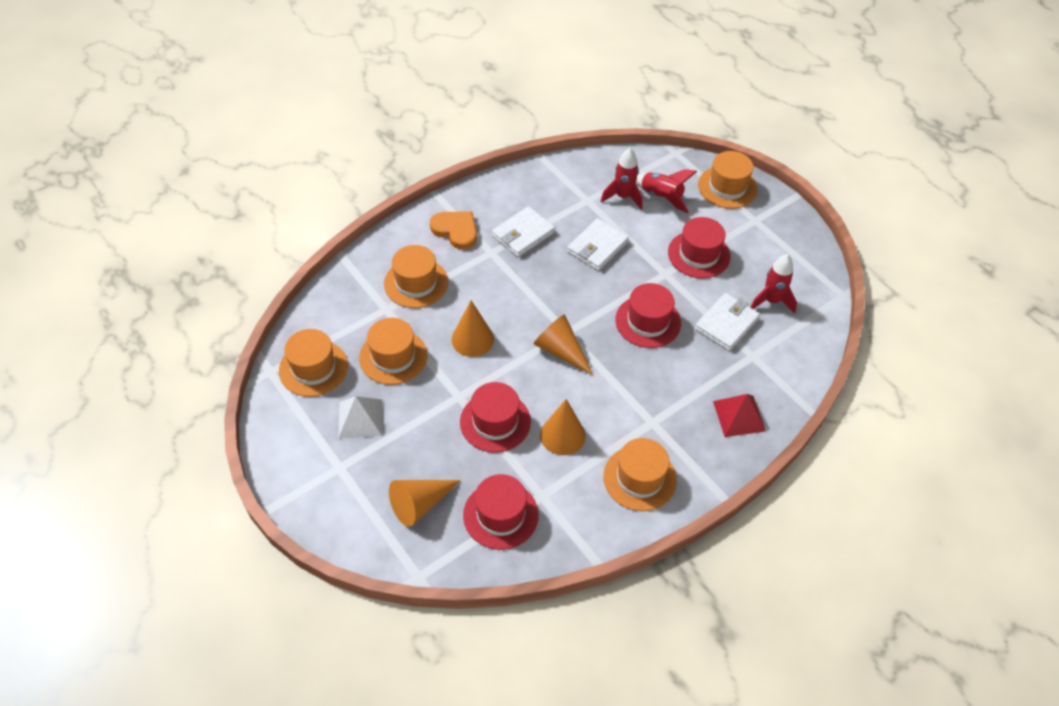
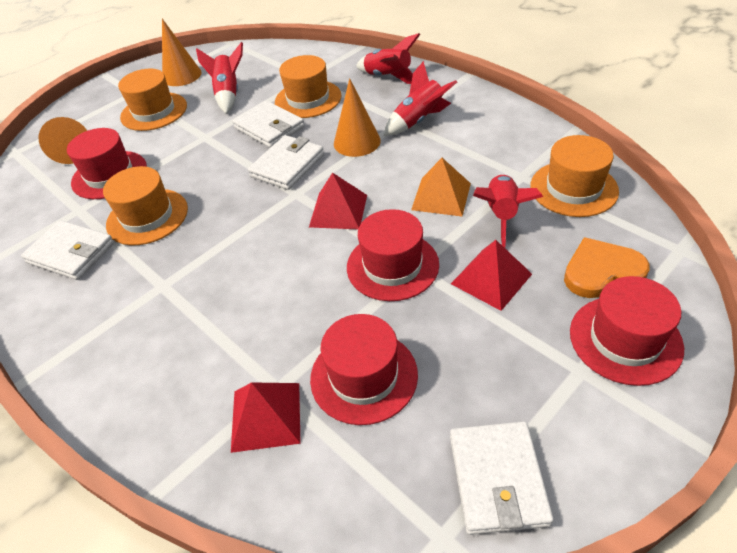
orange cone: [389,480,461,527] [451,300,494,357] [534,314,594,376] [540,399,586,455] = 4 -> [39,117,87,164] [162,19,202,86] [334,78,381,157] = 3
orange hat: [279,329,348,397] [359,318,428,385] [384,245,448,308] [603,438,677,511] [698,151,758,209] = 5 -> [103,166,188,245] [118,69,187,131] [275,55,342,118] [530,135,619,217] = 4
orange pyramid: none = 0 -> [411,158,471,217] = 1
red pyramid: [713,394,766,437] = 1 -> [231,382,301,453] [309,173,367,229] [451,240,532,311] = 3
red rocket: [601,148,643,210] [636,169,697,213] [750,254,797,314] = 3 -> [196,42,243,114] [356,33,420,84] [384,61,457,136] [473,175,543,247] = 4
white pyramid: [338,396,382,439] = 1 -> none = 0
white wallet: [492,206,555,257] [567,218,629,271] [695,293,760,351] = 3 -> [21,220,114,280] [233,101,304,148] [248,135,324,190] [450,421,554,535] = 4

